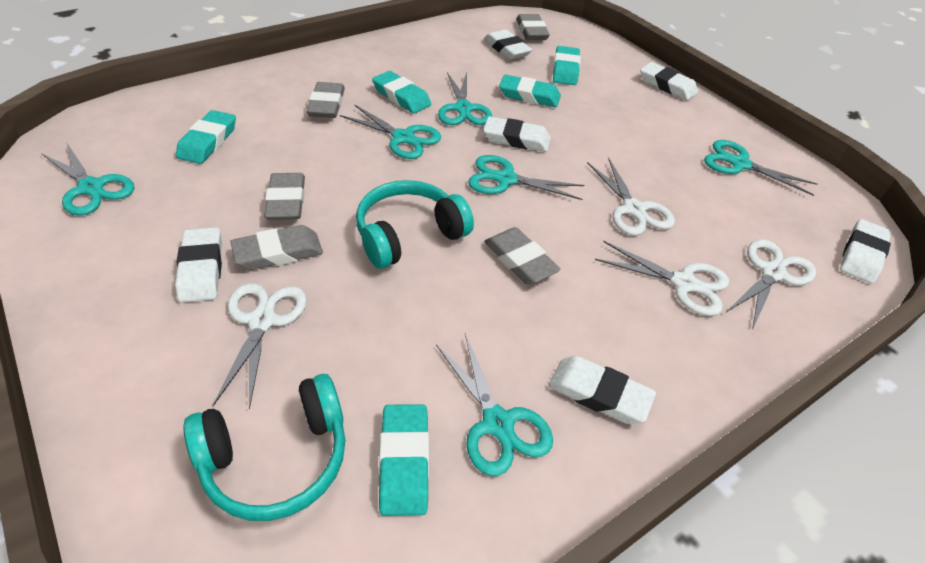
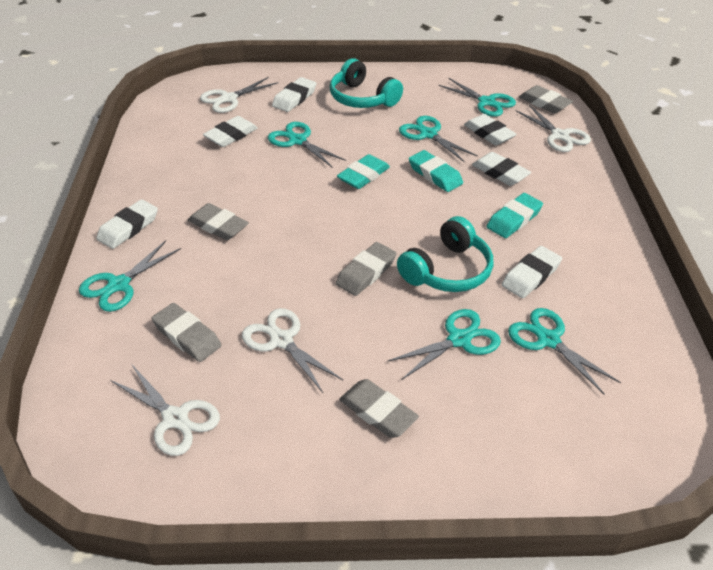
turquoise eraser: [176,110,236,164] [372,71,431,114] [379,404,429,516] [499,75,561,107] [553,46,581,85] = 5 -> [337,154,390,189] [409,150,463,192] [487,193,543,238] = 3

